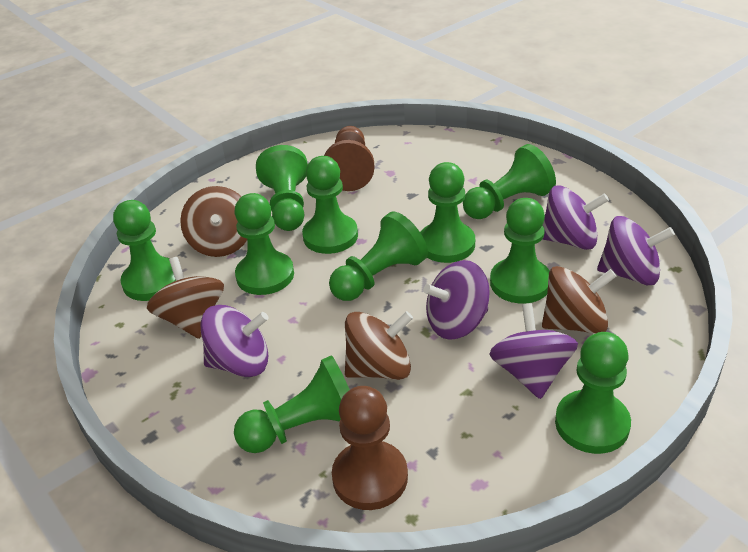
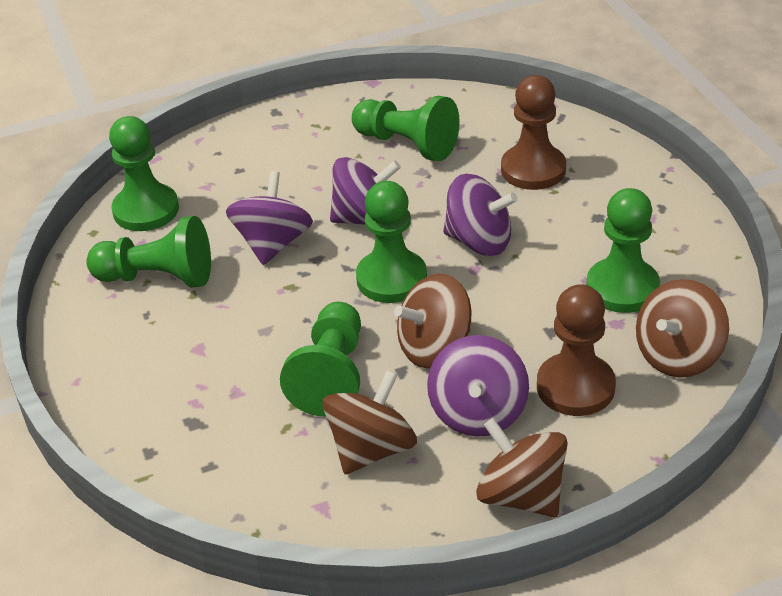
green pawn: [113,200,176,301] [234,355,350,453] [235,193,294,295] [256,145,308,231] [302,156,358,254] [329,211,428,301] [420,162,475,263] [463,144,556,219] [490,198,550,304] [555,332,631,454] = 10 -> [86,216,211,288] [109,116,179,231] [280,302,361,416] [352,96,460,161] [356,181,427,303] [586,188,660,313] = 6
purple spinning top: [200,305,268,377] [423,260,490,340] [489,303,578,399] [542,185,609,250] [597,216,675,285] = 5 -> [226,171,313,265] [330,157,401,225] [427,335,529,437] [443,174,518,256] = 4

